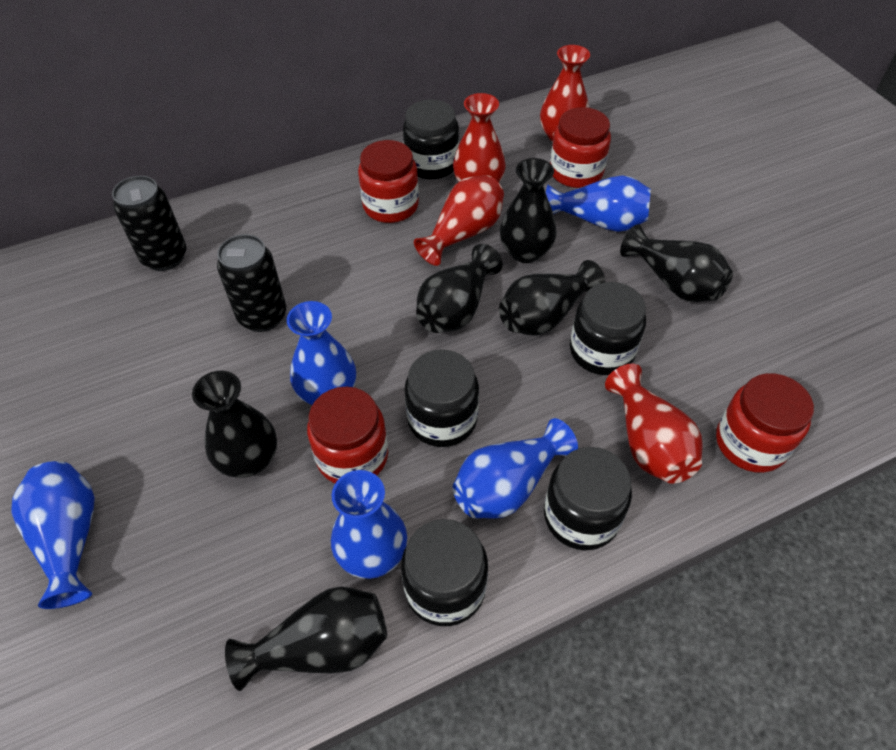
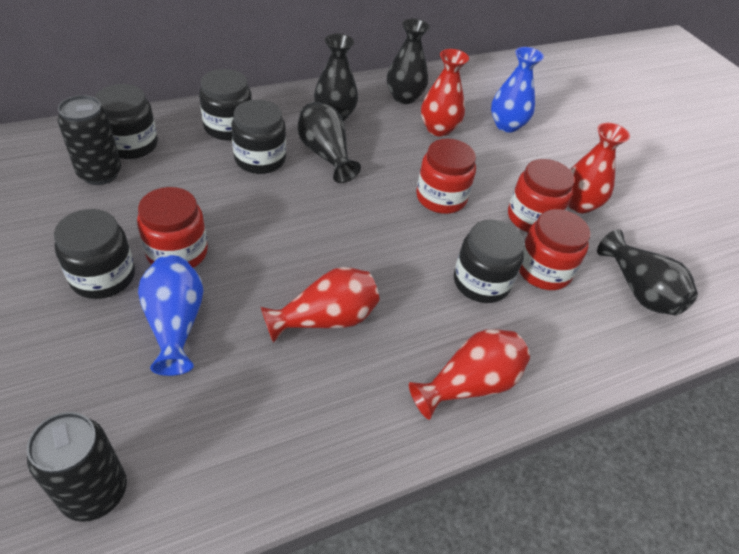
black vase: [192,371,277,478] [225,586,387,691] [416,244,503,333] [499,260,605,336] [500,158,557,263] [620,224,733,302] = 6 -> [298,102,361,183] [314,34,358,121] [387,19,430,104] [597,229,698,315] = 4
blue vase: [11,461,95,609] [287,301,356,405] [331,470,407,579] [453,418,578,519] [546,175,651,232] = 5 -> [138,255,204,376] [491,47,544,133] = 2

